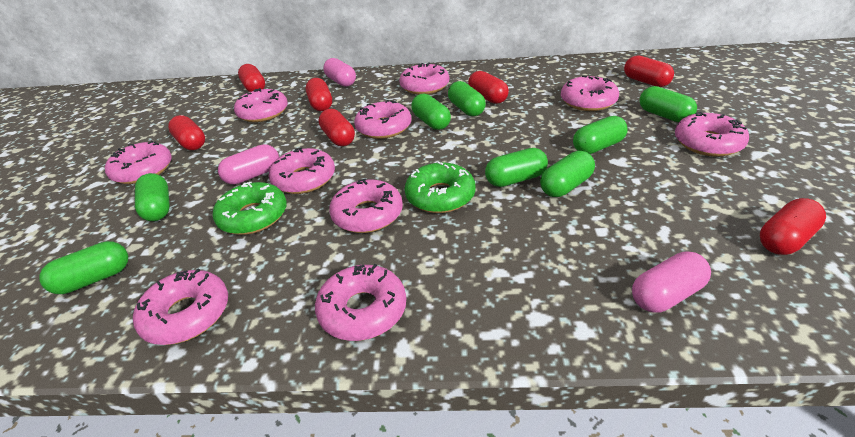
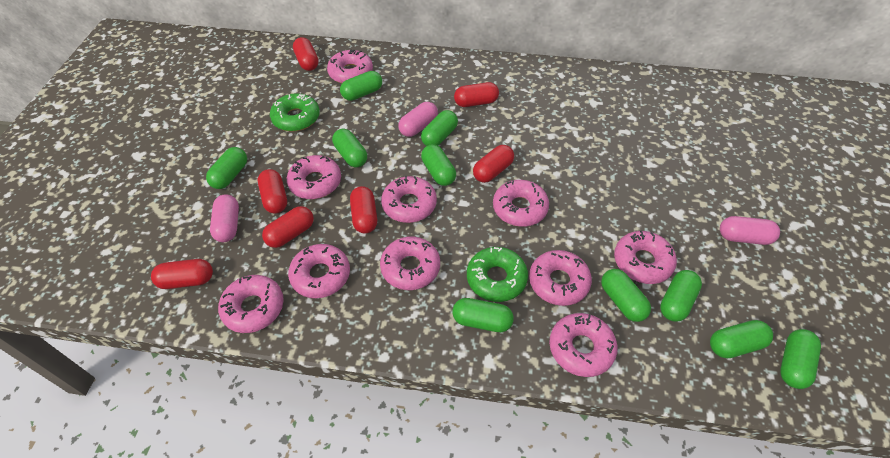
green capsule: [39,241,128,294] [135,173,170,221] [411,94,451,130] [448,81,486,116] [485,148,548,187] [540,151,595,197] [573,116,628,154] [639,86,697,122] = 8 -> [206,147,247,189] [332,129,367,167] [340,71,382,101] [421,110,458,146] [421,144,456,186] [452,298,514,332] [601,269,651,322] [660,270,702,322] [710,320,773,358] [781,329,821,389] = 10

